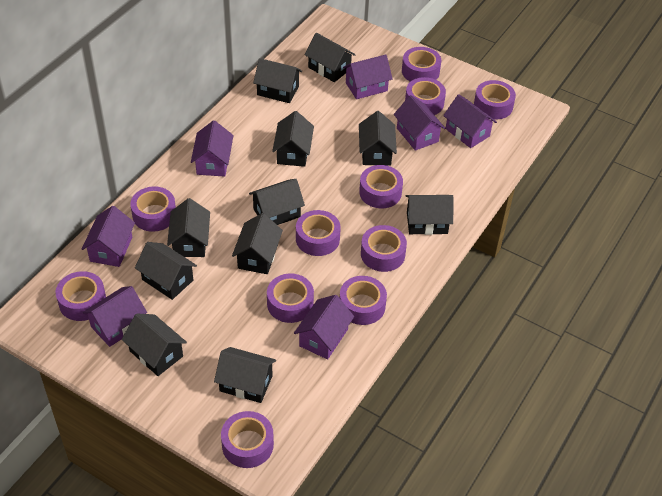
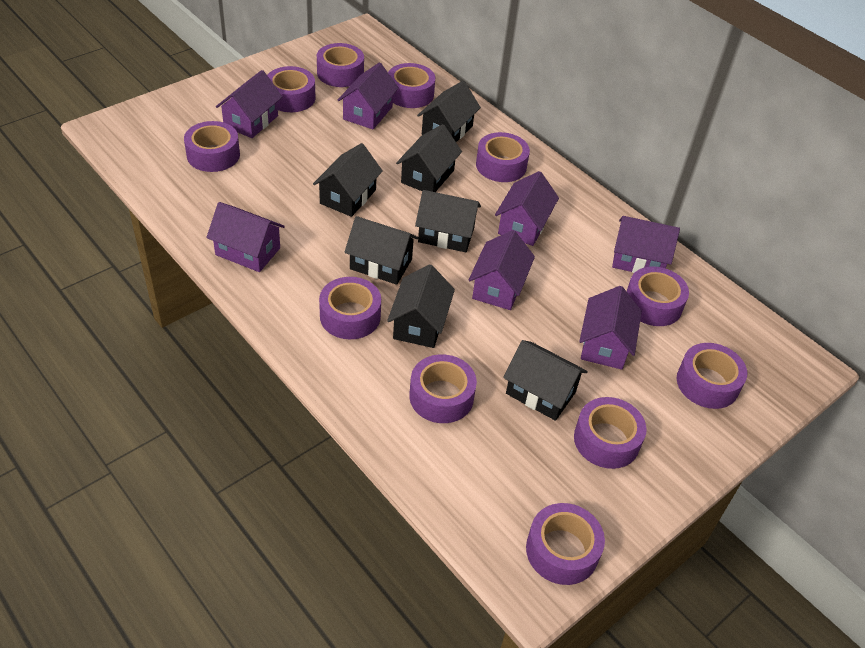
black house: [122,313,187,376] [135,242,197,300] [167,198,210,257] [214,347,276,403] [232,213,283,274] [249,179,305,225] [253,58,302,103] [272,111,314,167] [305,33,356,82] [359,111,397,166] [406,195,454,235] = 11 -> [313,143,383,217] [344,216,419,285] [387,264,455,348] [396,124,462,192] [415,190,481,252] [417,81,481,142] [503,340,587,421] = 7

